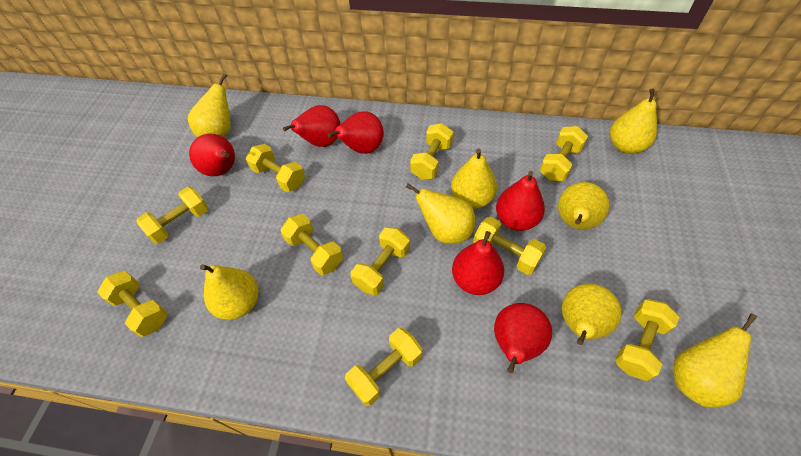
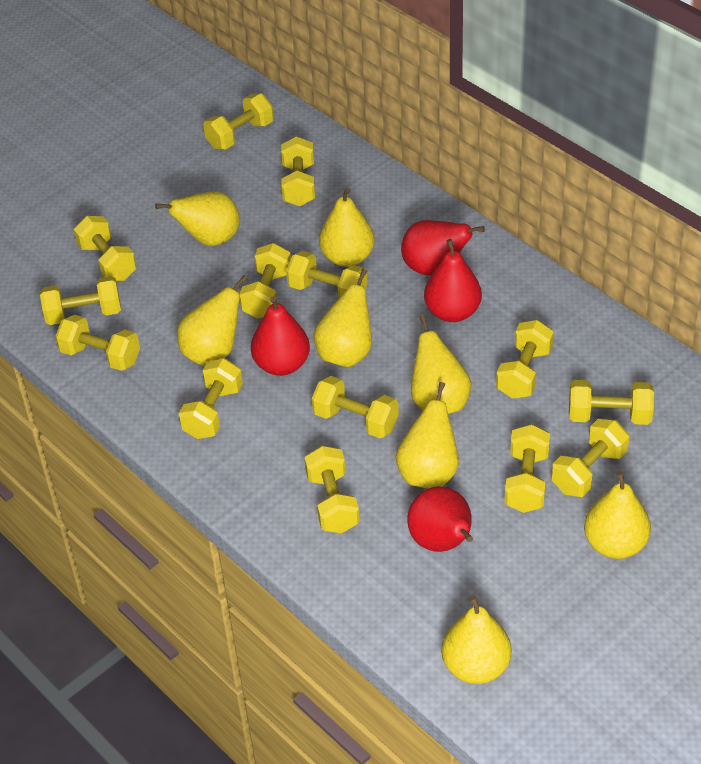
red pear: [189,134,235,176] [283,105,341,147] [328,111,384,154] [452,231,504,295] [494,303,552,373] [496,171,545,231] = 6 -> [251,297,310,376] [401,220,485,275] [408,486,473,552] [424,239,482,322] = 4
yellow dumbbell: [97,271,168,337] [136,186,209,244] [246,144,305,192] [280,214,343,275] [345,328,423,406] [351,227,410,295] [410,123,453,180] [473,217,546,275] [540,126,588,181] [615,299,679,381] = 10 -> [40,276,121,325] [55,315,140,371] [74,216,136,281] [179,358,243,439] [203,93,274,149] [240,243,291,319] [281,136,315,206] [286,251,368,298] [304,446,359,533] [312,376,399,438] [496,320,554,399] [505,424,550,513] [552,419,629,497] [569,380,654,425] = 14

